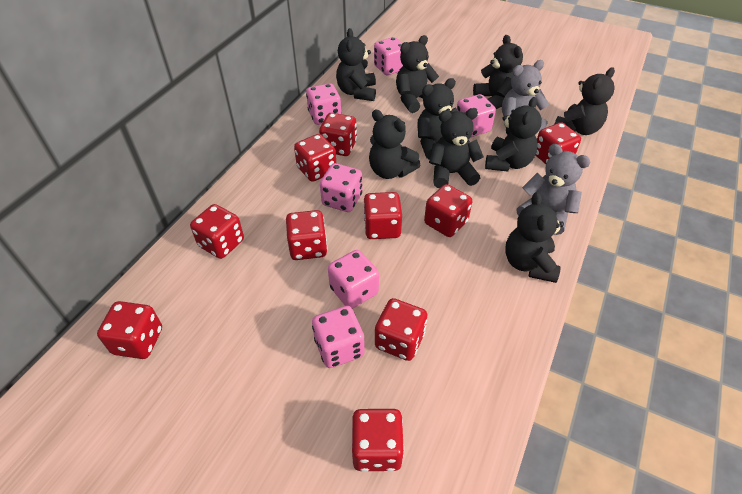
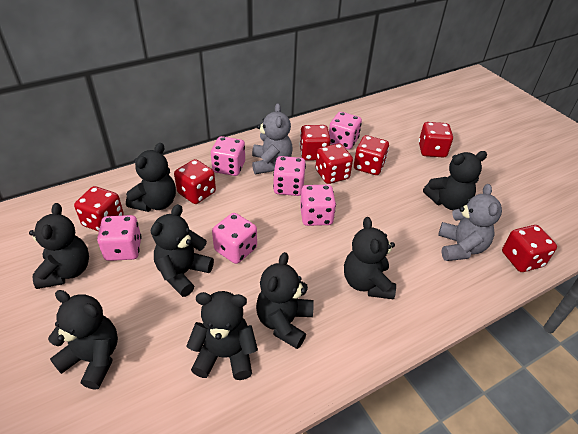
black teddy bear: [336,28,376,101] [369,110,420,179] [396,35,439,113] [417,78,457,160] [429,108,484,188] [473,35,523,109] [485,97,542,172] [505,192,564,283] [555,67,615,135] = 9 -> [29,203,89,289] [48,290,118,390] [126,143,176,212] [151,204,214,297] [186,291,258,380] [256,252,314,349] [344,217,396,300] [423,151,487,210] = 8
red dice: [97,301,162,359] [190,204,244,259] [286,210,327,260] [294,134,336,182] [319,113,357,156] [352,409,404,472] [363,192,402,239] [375,298,427,361] [424,184,472,237] [535,122,581,164] = 10 -> [74,186,124,232] [174,159,216,204] [300,125,331,161] [316,143,353,184] [354,135,389,175] [419,122,453,158] [502,225,557,272] = 7

